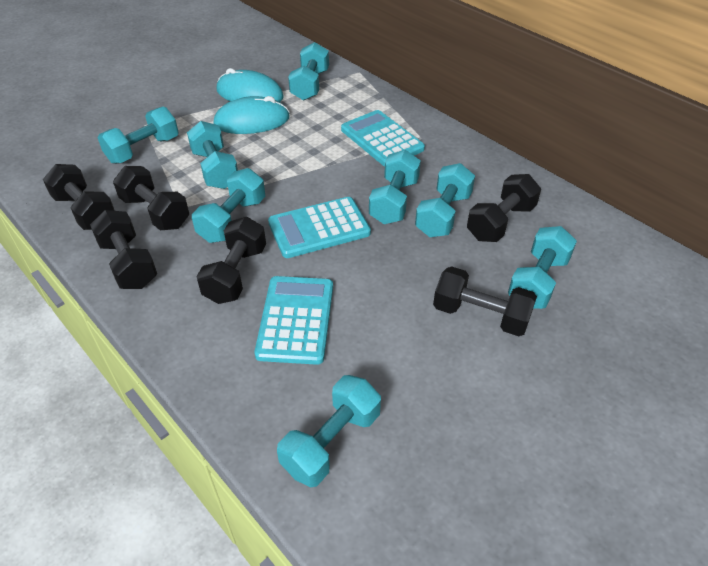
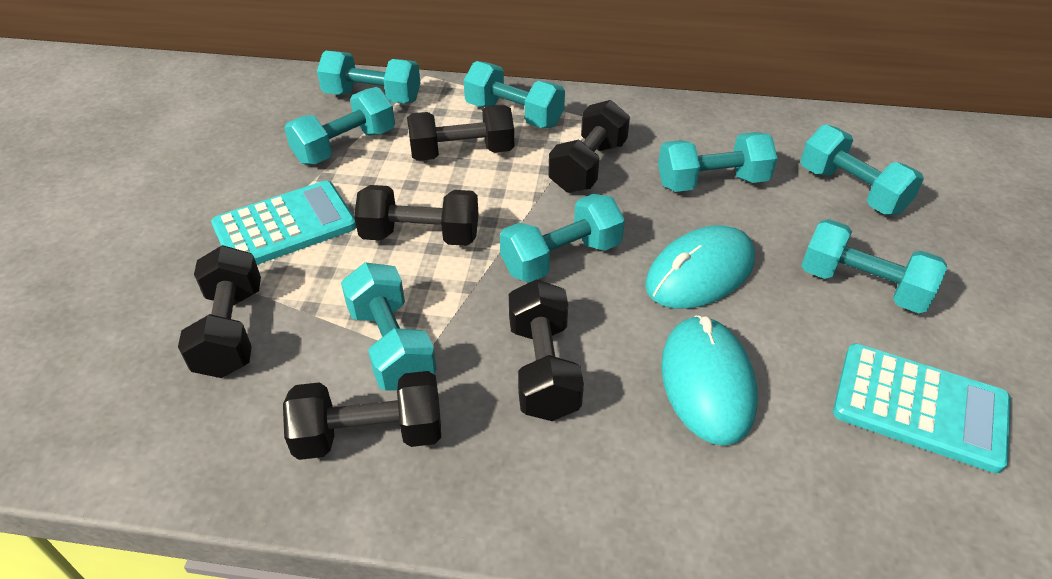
turquoise calculator: [254,276,333,365] [268,197,371,258] [341,110,425,167] = 3 -> [211,181,356,265] [833,343,1010,473] = 2

